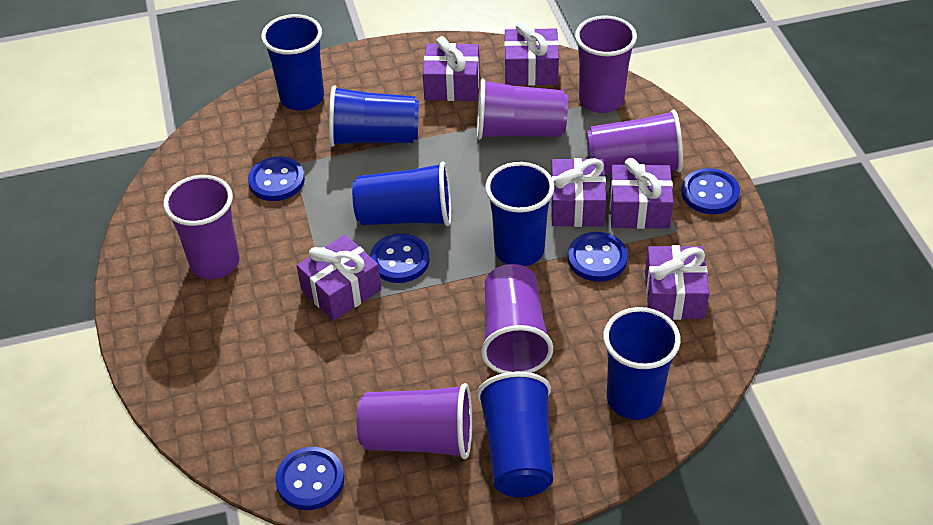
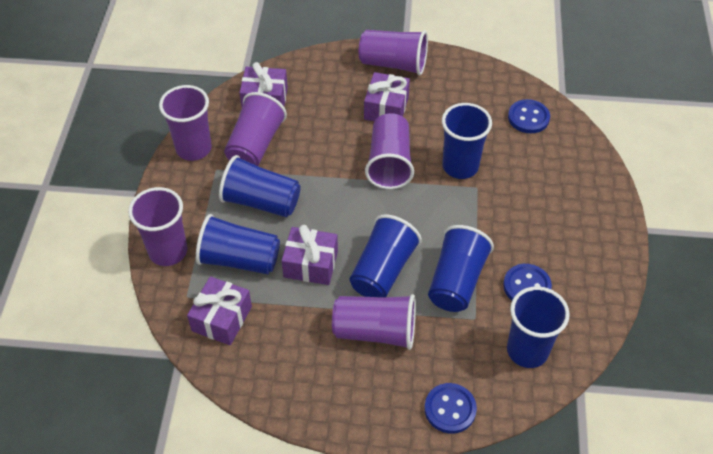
blue button: [248,156,305,201] [275,447,344,510] [370,233,429,283] [568,232,628,282] [682,168,740,214] = 5 -> [424,383,477,434] [503,264,552,300] [508,99,550,133] = 3
purple gift: [297,235,381,321] [423,36,480,101] [504,22,559,85] [551,158,606,227] [610,158,674,229] [645,245,710,320] = 6 -> [187,276,252,345] [239,62,288,106] [282,225,338,285] [364,72,410,121] = 4

